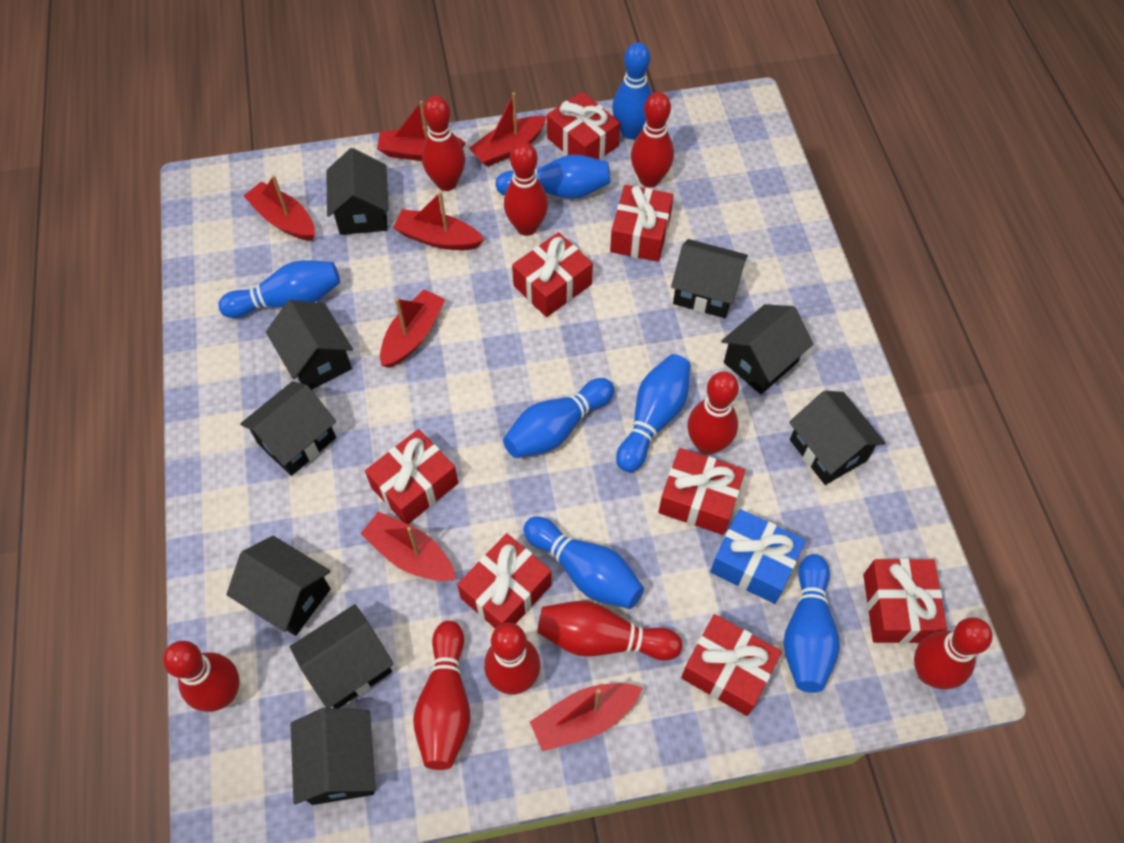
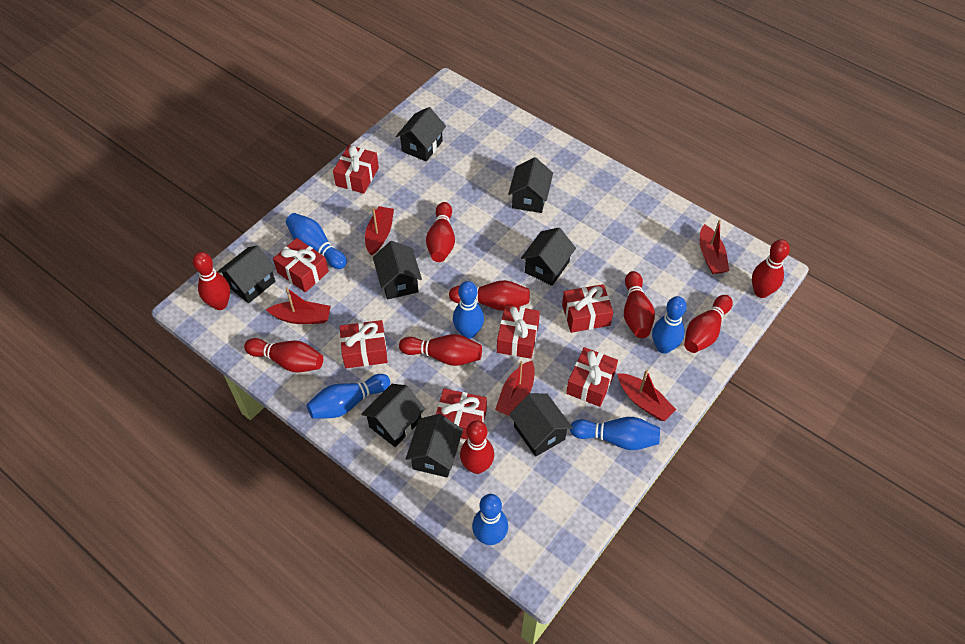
black house: [227,536,331,636] [240,381,336,476] [266,300,353,390] [290,604,394,708] [291,708,376,805] [326,148,389,235] [671,239,748,318] [721,304,813,394] [789,391,885,485] = 9 -> [217,246,276,303] [361,384,425,447] [373,241,422,299] [396,107,446,162] [406,414,463,478] [508,157,553,213] [509,393,573,457] [521,228,576,286] = 8
blue bowling pin: [218,260,340,318] [495,154,610,198] [503,378,614,458] [524,516,644,609] [612,42,652,139] [616,354,690,472] [783,554,840,693] = 7 -> [286,213,347,269] [307,374,390,419] [453,281,484,339] [472,494,508,545] [570,417,660,450] [652,296,687,354] = 6
blue gift: [710,509,805,604] = 1 -> none = 0
red boat: [244,175,315,241] [360,511,456,581] [377,101,466,161] [380,289,446,368] [393,192,484,250] [469,92,547,167] [530,683,642,751] = 7 -> [266,287,331,324] [365,206,394,255] [495,361,535,416] [618,369,676,421] [700,220,729,274] = 5
red gift: [365,429,458,524] [457,533,552,629] [512,232,593,317] [547,92,620,160] [610,185,674,262] [658,448,745,535] [681,614,782,716] [863,558,947,643] = 8 -> [273,238,329,292] [333,145,379,194] [340,320,388,368] [436,389,487,440] [497,305,540,359] [562,284,613,333] [566,347,618,407] = 7

